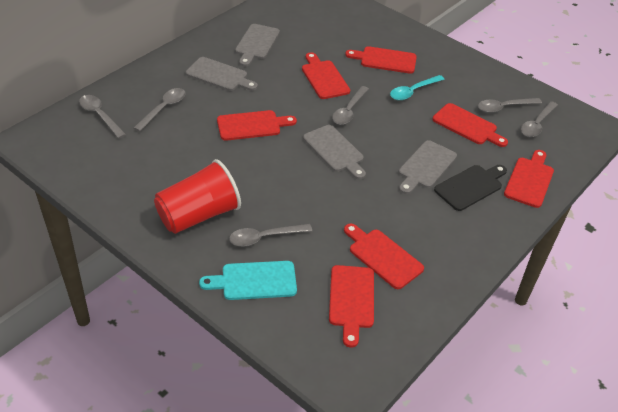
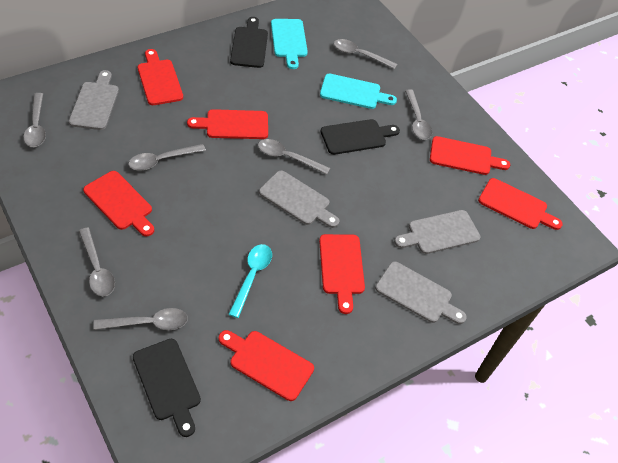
black cutting board: [434,165,507,211] = 1 -> [133,339,201,437] [230,17,268,68] [321,119,400,155] = 3
grey spoon: [79,95,126,139] [134,88,185,132] [229,224,312,247] [332,86,369,125] [478,98,542,113] [521,101,558,137] = 6 -> [23,93,46,147] [79,228,115,296] [93,308,188,330] [128,144,206,171] [258,139,330,174] [334,39,397,69] [405,89,432,140] = 7
red cup: [154,159,241,234] = 1 -> none = 0
turquoise cutting board: [199,261,297,300] = 1 -> [271,19,308,69] [320,74,397,109] = 2

